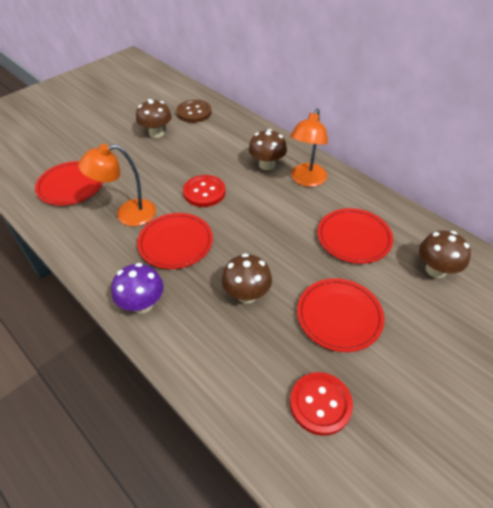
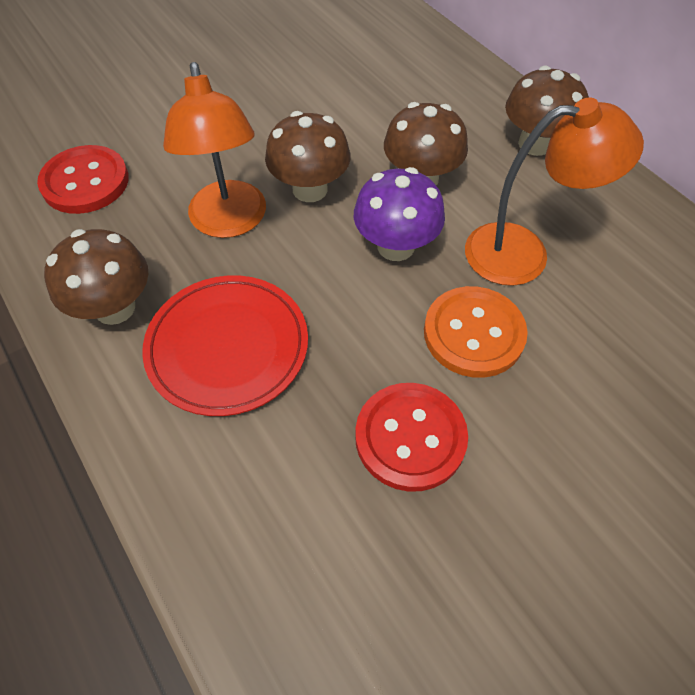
brown button: [176,100,212,123] = 1 -> none = 0
orange button: none = 0 -> [424,286,528,378] = 1
red plate: [35,161,103,206] [137,213,213,269] [297,278,384,352] [318,208,393,264] = 4 -> [142,275,308,416] = 1

